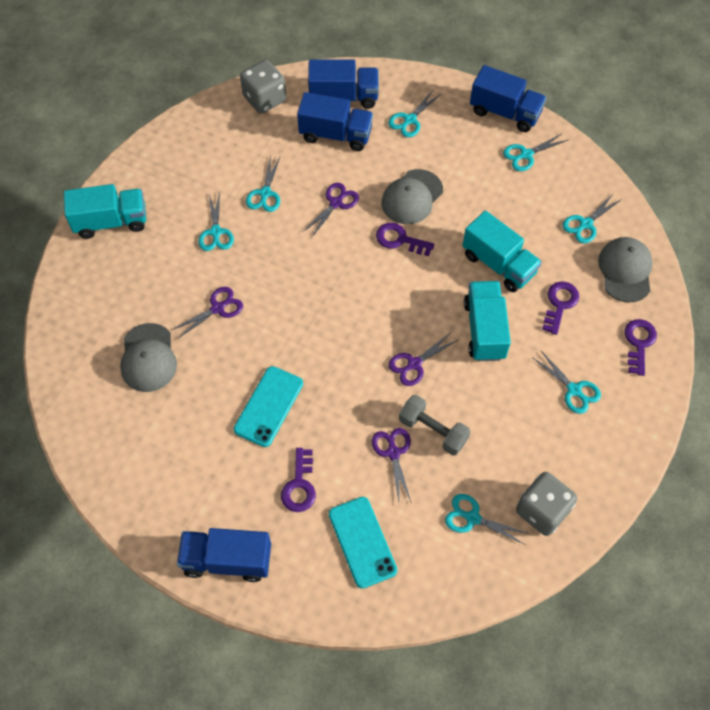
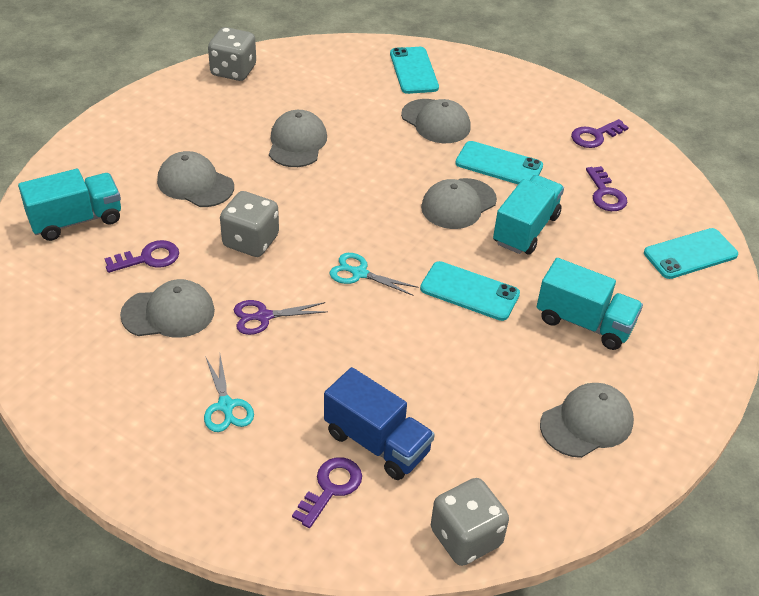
blue truck: [177,528,271,582] [297,92,373,151] [308,59,379,109] [470,65,546,132] = 4 -> [324,367,435,480] = 1
grey cap: [120,323,177,392] [382,169,443,224] [598,237,653,303] = 3 -> [120,279,215,338] [157,151,234,207] [269,110,327,167] [401,99,471,143] [421,178,497,229] [540,383,634,458] = 6
grey dice: [240,60,287,114] [516,472,577,536] = 2 -> [208,27,256,81] [220,191,279,257] [431,478,509,566] = 3
grey dumbbell: [399,395,470,455] = 1 -> none = 0
purple scissors: [172,287,243,339] [303,183,359,238] [372,428,411,502] [389,332,458,386] = 4 -> [234,300,328,335] = 1
turquoise phone: [234,366,303,447] [329,497,397,589] = 2 -> [390,47,439,94] [420,261,520,321] [455,141,543,184] [644,228,738,279] = 4
turquoise scissors: [198,192,234,251] [246,155,281,212] [388,90,442,137] [445,494,529,545] [503,133,568,171] [532,350,601,414] [563,193,622,243] = 7 -> [204,355,254,432] [330,253,419,296] = 2

